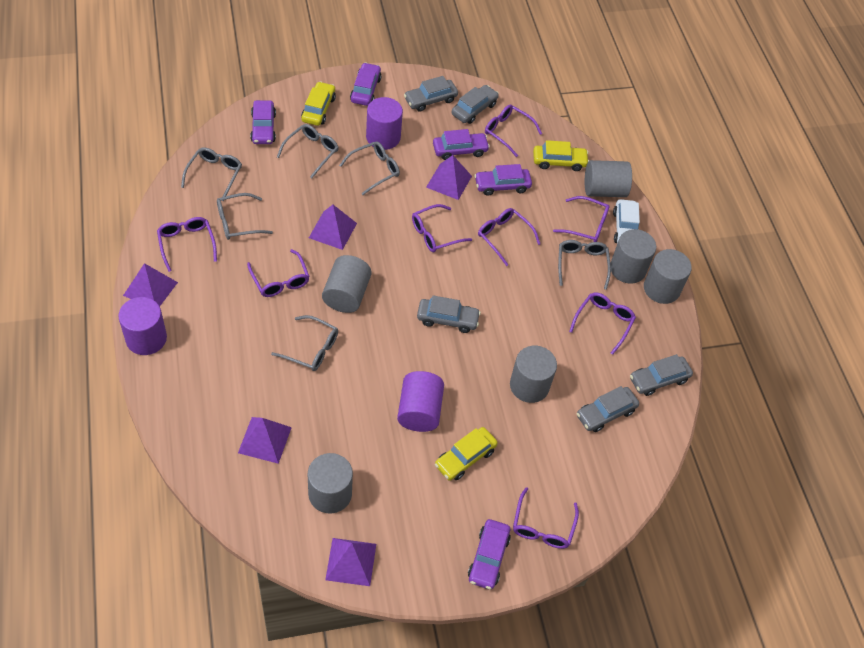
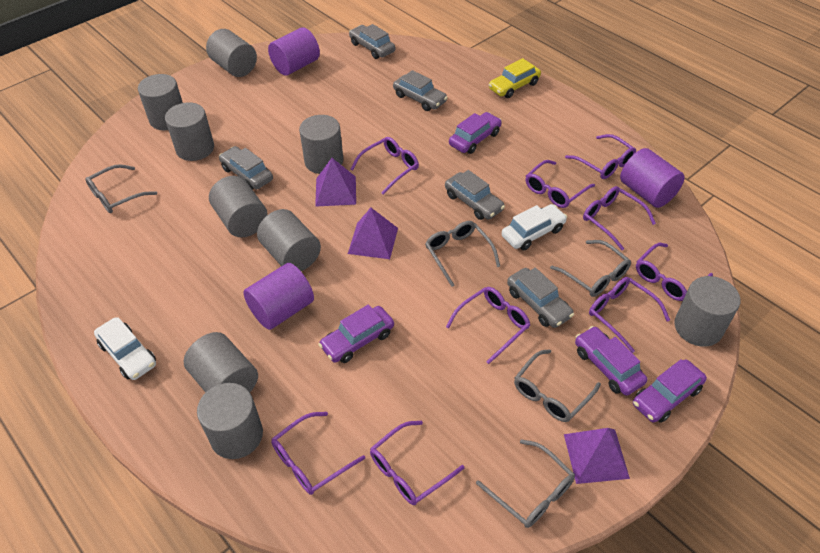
grey cylinder: [308,453,353,513] [322,255,372,313] [510,346,557,403] [585,160,632,197] [610,229,656,284] [644,249,692,304] = 6 -> [138,74,183,130] [165,102,214,161] [184,332,258,393] [197,383,263,459] [206,29,257,77] [209,176,268,237] [257,209,321,271] [299,115,343,174] [674,276,740,347] = 9
grey glasses: [181,147,242,201] [217,193,273,240] [271,315,338,371] [277,124,339,179] [339,141,400,195] [558,240,611,290] = 6 -> [85,164,157,213] [425,221,500,287] [476,439,575,528] [514,349,601,422] [550,240,631,297] = 5
purple car: [250,100,276,144] [350,63,381,106] [433,129,490,160] [468,519,511,590] [474,164,532,196] = 5 -> [318,305,394,363] [449,112,502,154] [575,326,647,396] [633,359,707,423] = 4
purple glasses: [157,217,217,272] [247,249,310,297] [412,204,472,252] [478,208,540,266] [485,105,542,157] [513,487,579,549] [553,196,610,242] [569,293,636,355] = 8 -> [271,412,365,495] [351,137,419,195] [370,421,464,505] [446,287,530,364] [526,160,595,208] [565,134,636,179] [583,186,656,250] [589,277,670,353] [636,243,713,301] = 9
purple pyramid: [123,263,178,306] [238,417,292,464] [309,205,357,250] [325,538,376,586] [426,155,472,200] = 5 -> [315,158,356,207] [348,208,398,259] [564,428,630,484] = 3
white car: [613,199,640,244] = 1 -> [94,317,156,380] [502,204,567,250] = 2
yellow car: [301,81,336,126] [435,427,498,481] [533,140,589,171] = 3 -> [488,58,541,98] = 1

